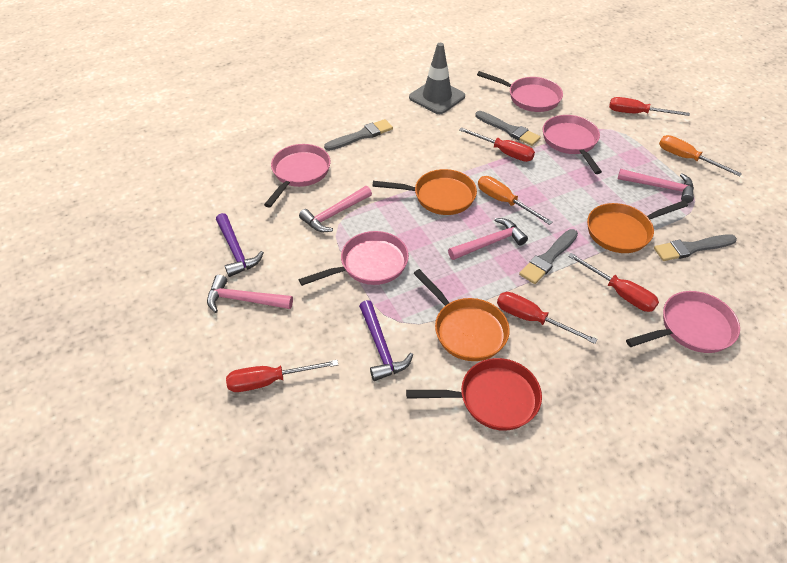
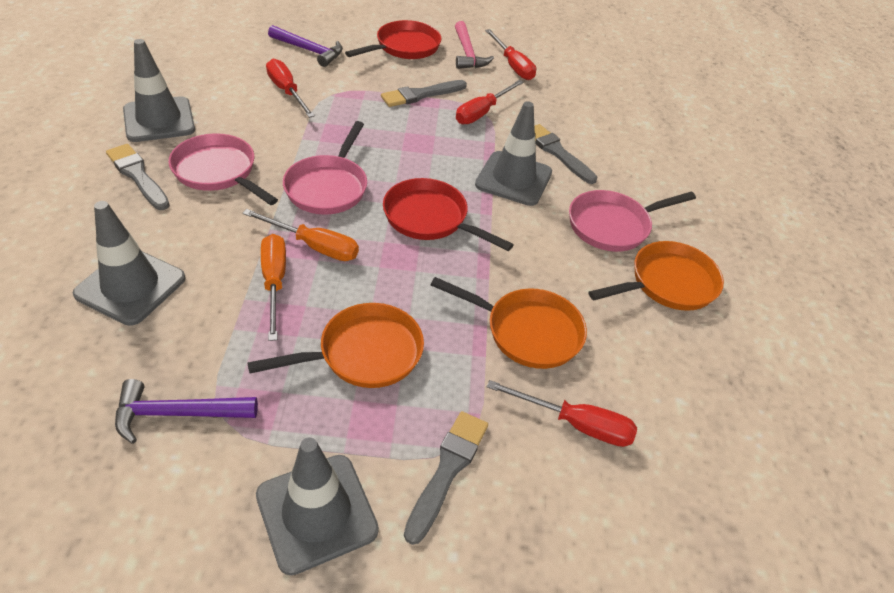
grey traffic cone: [409,43,465,114] = 1 -> [73,201,186,326] [123,39,195,142] [256,437,379,575] [475,101,552,206] = 4
pink hammer: [207,275,293,313] [299,186,372,232] [448,218,528,260] [618,169,694,203] = 4 -> [455,21,494,69] = 1
pink pan: [264,144,331,208] [298,231,409,286] [477,71,563,112] [543,115,602,174] [626,291,740,353] = 5 -> [169,133,278,205] [283,121,367,215] [569,190,696,252] = 3
red pan: [406,358,542,431] = 1 -> [345,20,442,59] [383,178,514,251] = 2
red screwdriver: [226,360,338,392] [459,127,535,162] [497,292,597,344] [568,253,659,312] [609,97,690,116] = 5 -> [266,59,315,118] [456,80,524,124] [485,29,536,80] [487,380,637,447] = 4

